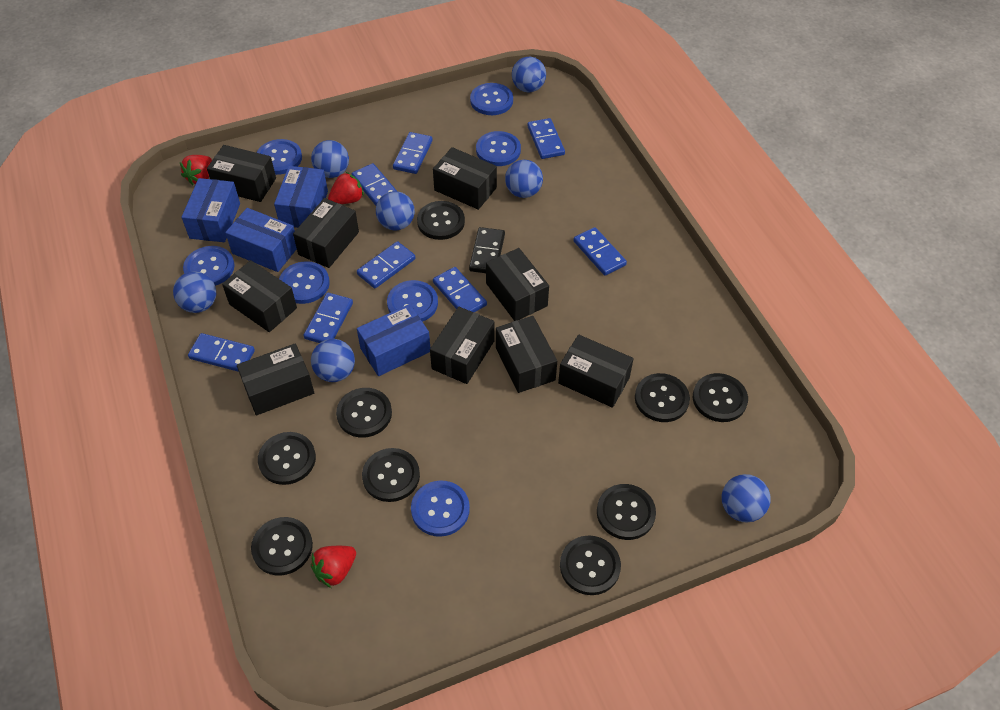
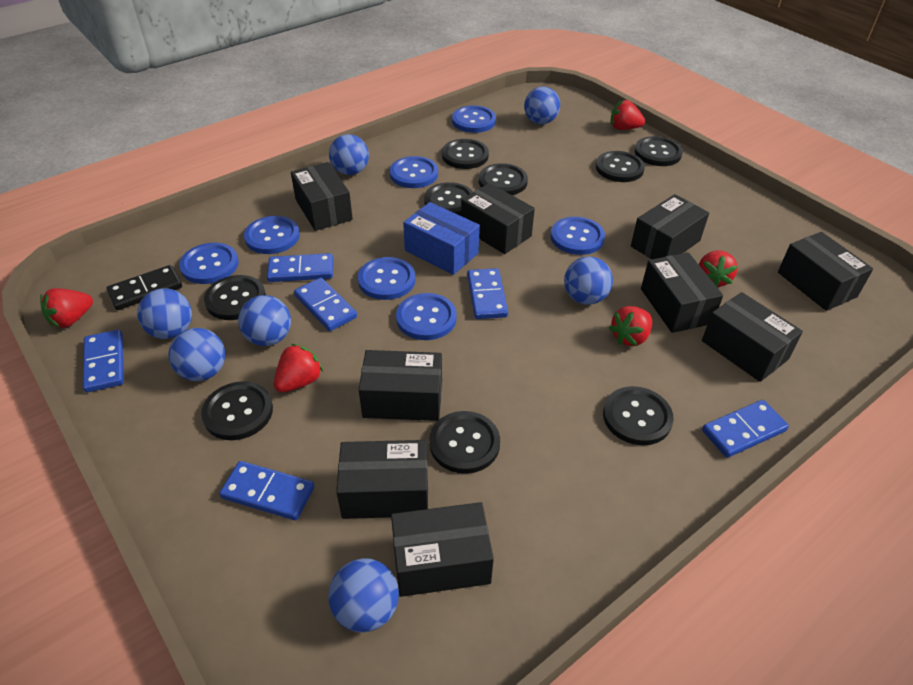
blue box: [181,178,240,242] [225,208,297,272] [274,166,328,228] [357,304,430,376] = 4 -> [403,202,480,275] = 1
blue domino: [188,333,255,372] [304,293,353,343] [352,163,397,205] [357,241,415,288] [393,132,433,174] [433,267,487,312] [527,118,565,159] [573,227,627,276] = 8 -> [83,329,124,392] [219,461,314,520] [267,253,333,282] [294,278,357,331] [467,268,508,319] [702,400,789,458] = 6
red strawberry: [180,155,212,186] [311,546,356,588] [328,172,364,204] = 3 -> [40,288,93,328] [274,344,323,392] [609,306,652,346] [610,100,645,130] [699,251,738,287] = 5

